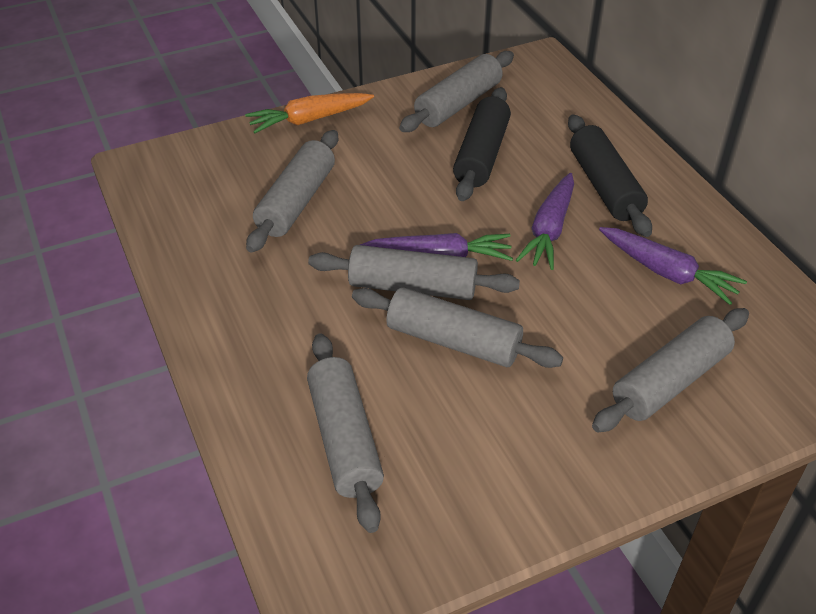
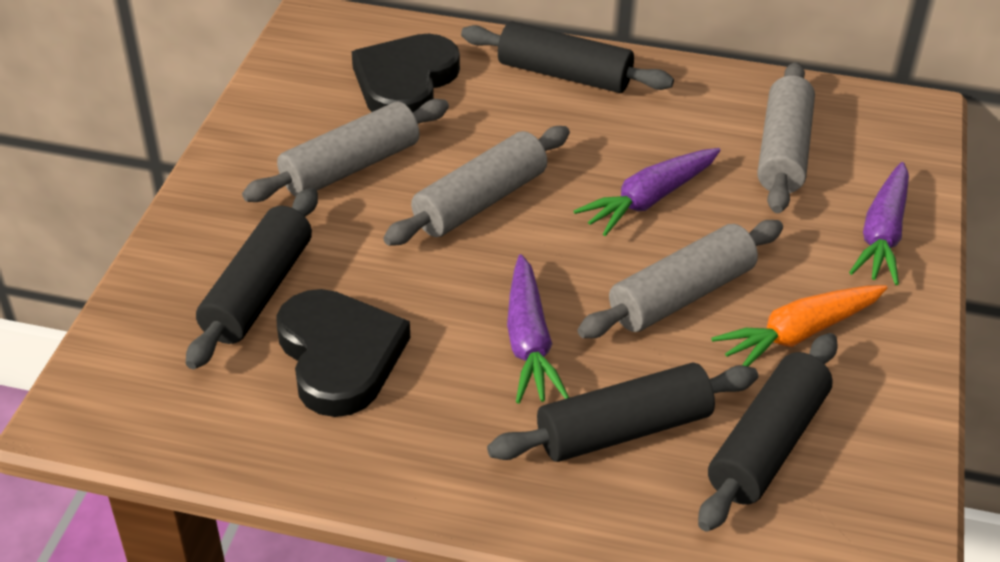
black heart: none = 0 -> [276,289,410,417] [352,34,460,113] = 2
black rolling pin: [453,87,511,201] [568,115,652,237] = 2 -> [186,188,318,369] [461,21,674,93] [487,363,758,462] [698,333,838,531] = 4
grey rolling pin: [246,130,338,253] [307,333,384,533] [308,245,520,300] [352,287,563,368] [399,51,514,132] [592,308,749,432] = 6 -> [242,99,449,202] [383,126,570,246] [577,220,783,338] [757,62,815,213] = 4

